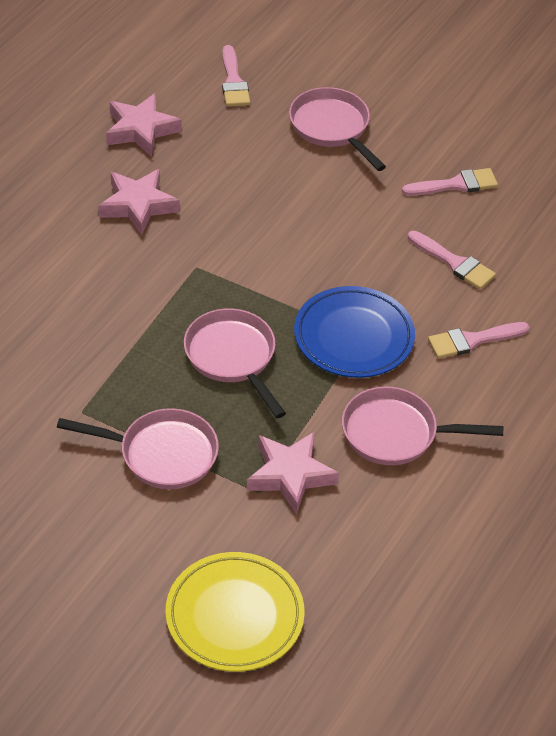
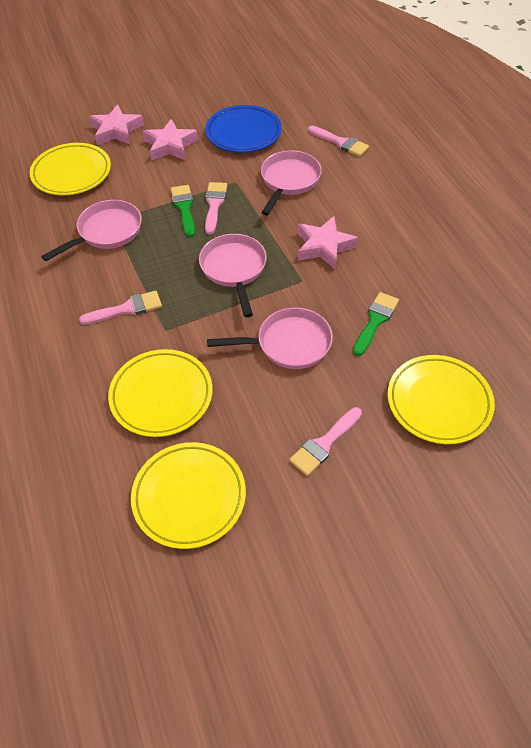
green brush: none = 0 -> [171,185,195,237] [353,292,399,356] = 2
yellow plate: [165,552,305,672] = 1 -> [30,143,111,196] [108,349,213,437] [131,442,246,549] [388,355,495,444] = 4

